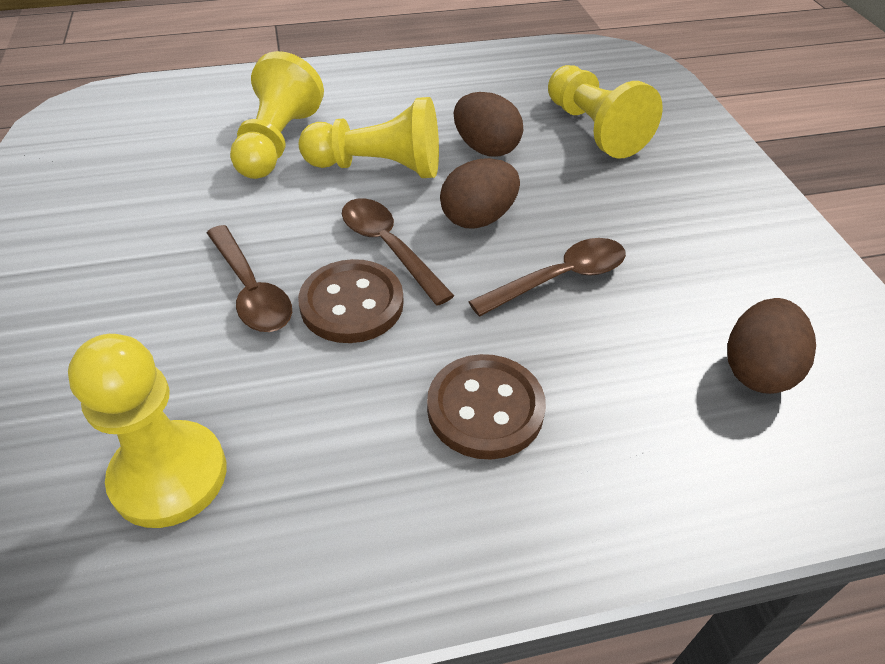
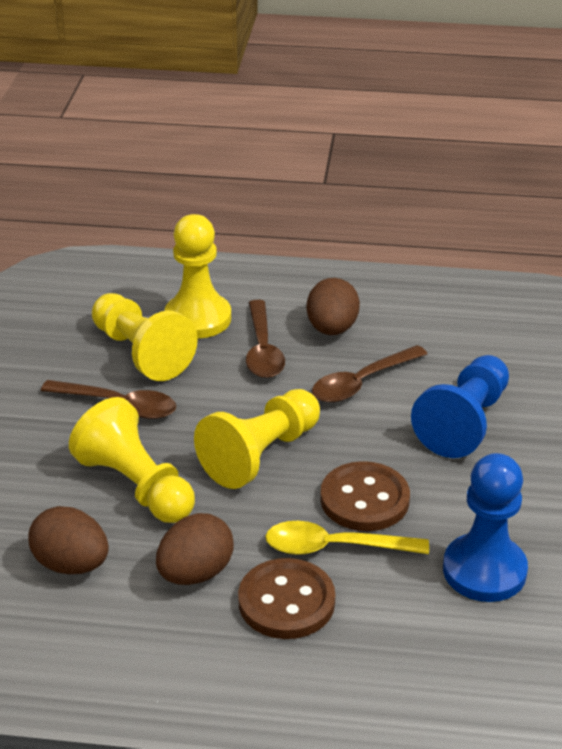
blue pawn: none = 0 -> [411,355,509,458] [443,453,528,602] = 2
yellow spoon: none = 0 -> [265,521,429,555] = 1

